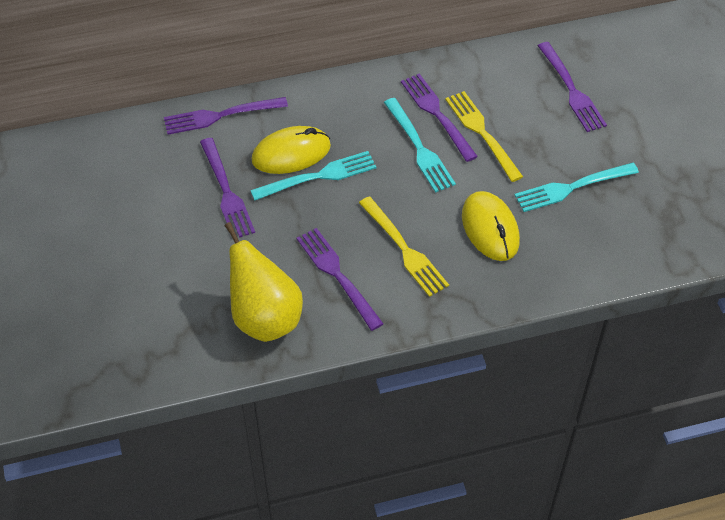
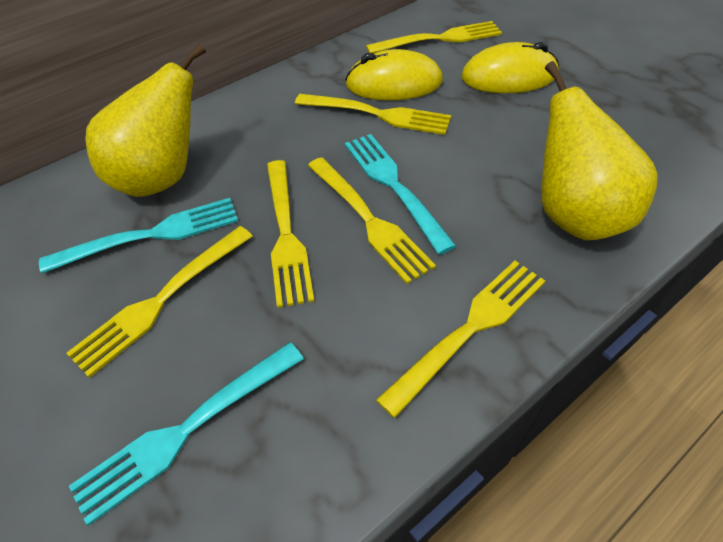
purple fork: [164,97,288,135] [200,138,255,238] [296,228,384,331] [401,74,478,162] [538,42,607,132] = 5 -> none = 0
yellow fork: [359,196,449,297] [445,91,523,182] = 2 -> [66,226,253,378] [267,160,314,308] [295,94,451,135] [308,157,436,284] [366,21,502,53] [376,261,545,418] = 6
yellow pear: [225,222,303,342] = 1 -> [85,44,206,197] [541,61,658,240] = 2

